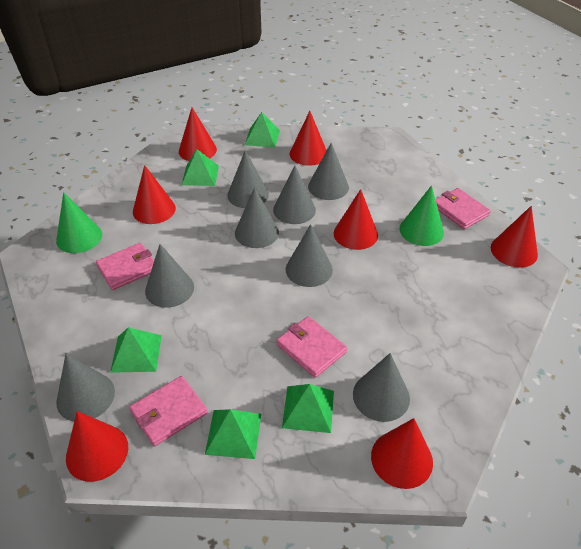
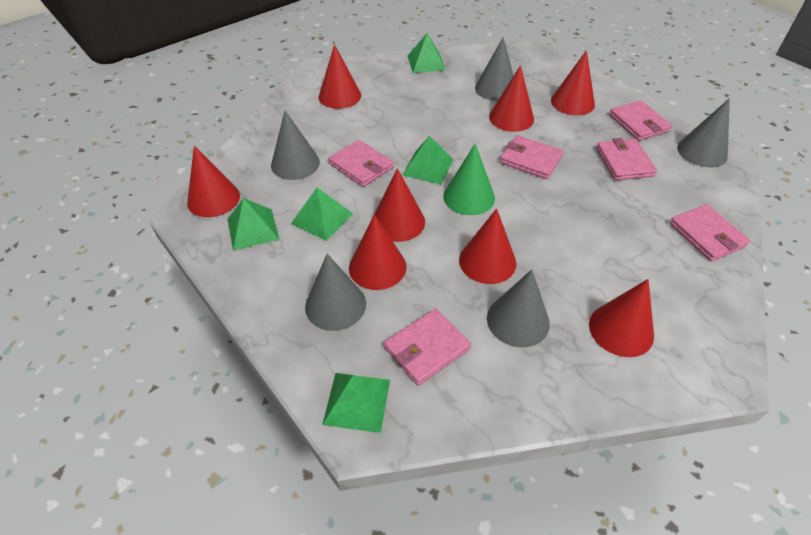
green cone: [56,192,102,253] [400,185,444,246] = 2 -> [443,143,495,215] = 1
grey cone: [56,353,115,422] [145,244,194,308] [227,150,269,208] [235,188,279,248] [273,165,316,224] [286,224,333,287] [308,143,349,200] [353,353,410,422] = 8 -> [271,111,320,180] [305,254,366,331] [475,37,514,101] [487,269,550,347] [677,98,730,167] = 5
pink wallet: [96,243,154,290] [129,376,208,446] [276,316,347,378] [435,188,491,229] = 4 -> [329,140,394,187] [384,309,471,386] [500,135,563,179] [596,138,657,180] [609,100,672,141] [670,204,750,261] = 6
red cone: [66,411,128,482] [133,165,176,224] [179,107,217,161] [289,111,327,166] [334,189,378,250] [371,418,433,489] [491,206,538,268] = 7 -> [187,145,240,217] [319,44,361,109] [349,214,406,290] [375,168,425,242] [459,208,516,284] [489,65,534,132] [551,50,595,115] [589,279,654,357] = 8

